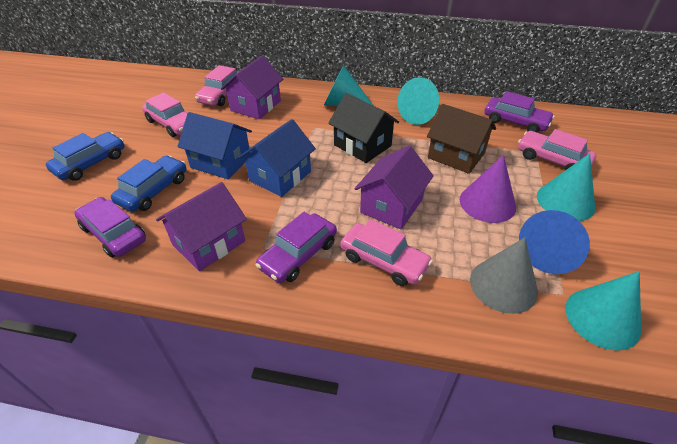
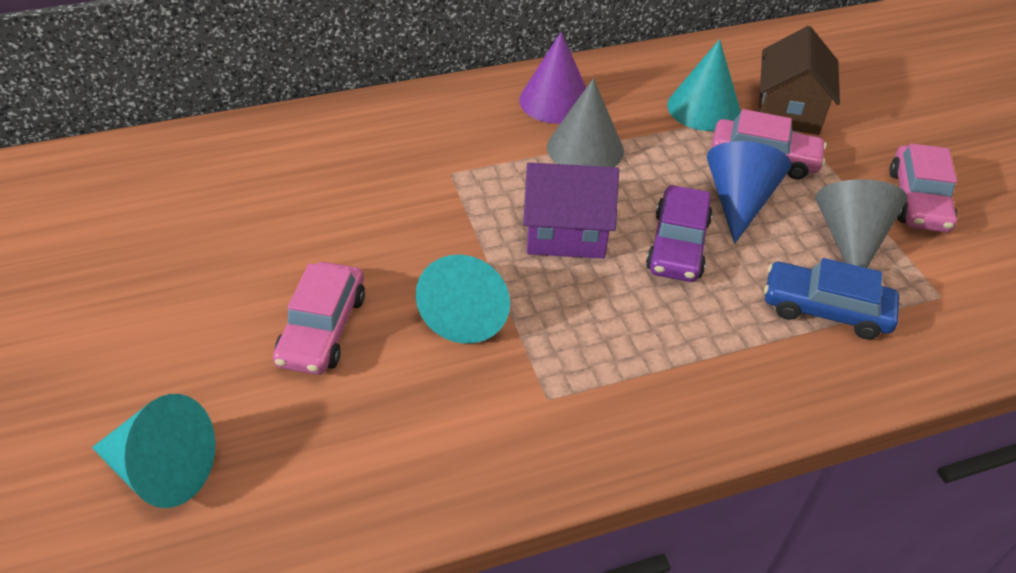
black house: [328,93,399,163] = 1 -> none = 0
blue car: [46,132,125,181] [111,156,186,212] = 2 -> [764,258,899,339] = 1
blue house: [177,112,252,179] [239,119,316,197] = 2 -> none = 0
grey cone: [470,237,538,314] = 1 -> [547,78,624,167] [815,179,907,268] = 2
pink car: [142,92,187,137] [195,65,238,106] [341,219,433,286] [518,129,596,170] = 4 -> [273,262,365,375] [711,109,827,179] [890,143,957,232] = 3
purple car: [74,197,146,258] [256,212,337,283] [484,91,555,133] = 3 -> [646,185,713,282] = 1
purple house: [156,182,247,271] [221,56,283,119] [354,145,434,230] = 3 -> [523,162,619,259] = 1
turquoise cone: [324,65,373,106] [397,77,439,125] [537,153,595,221] [565,271,641,351] = 4 -> [92,394,215,508] [416,255,510,344] [667,39,740,131] = 3

